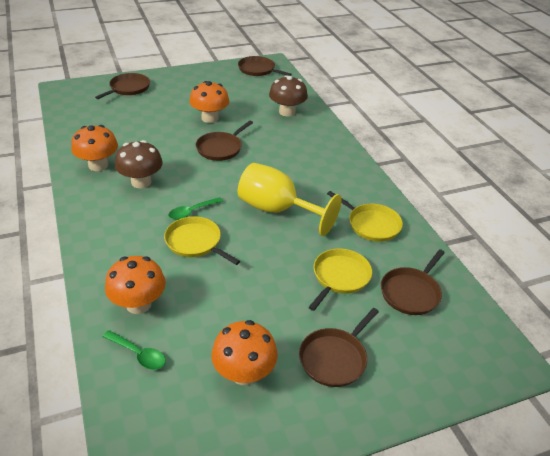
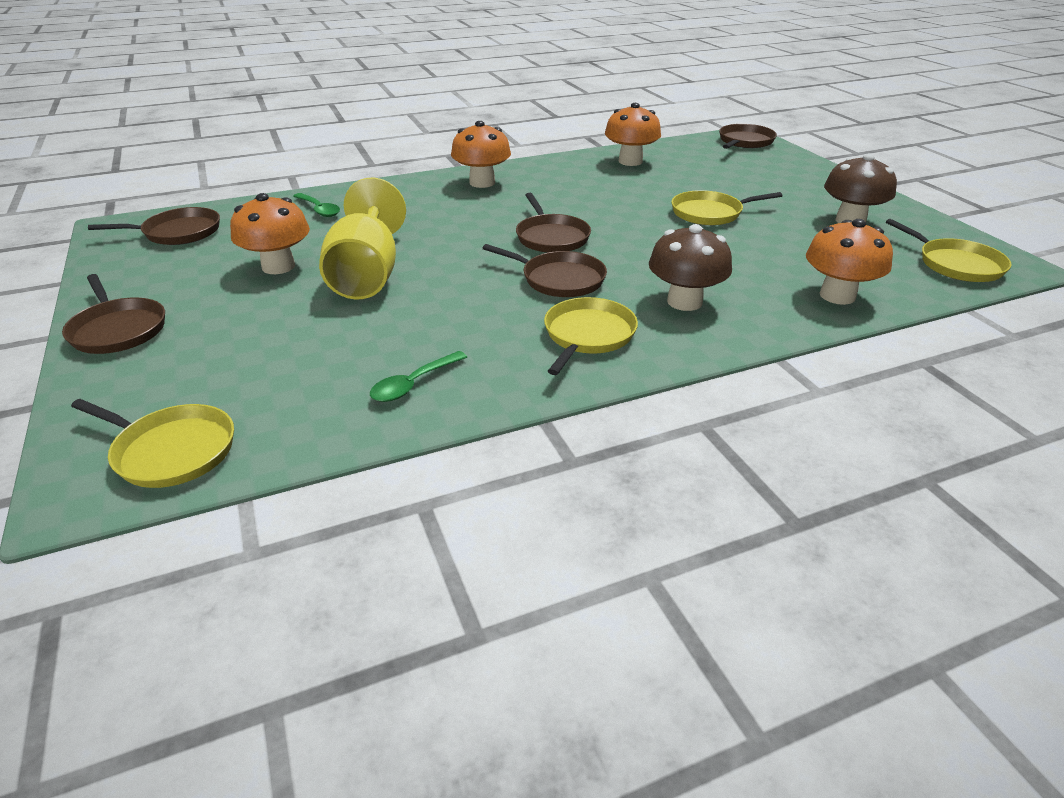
yellow pan: [164,216,240,265] [308,249,372,311] [327,191,403,242] = 3 -> [71,399,234,488] [544,297,638,375] [672,190,782,225] [886,219,1012,282] = 4

